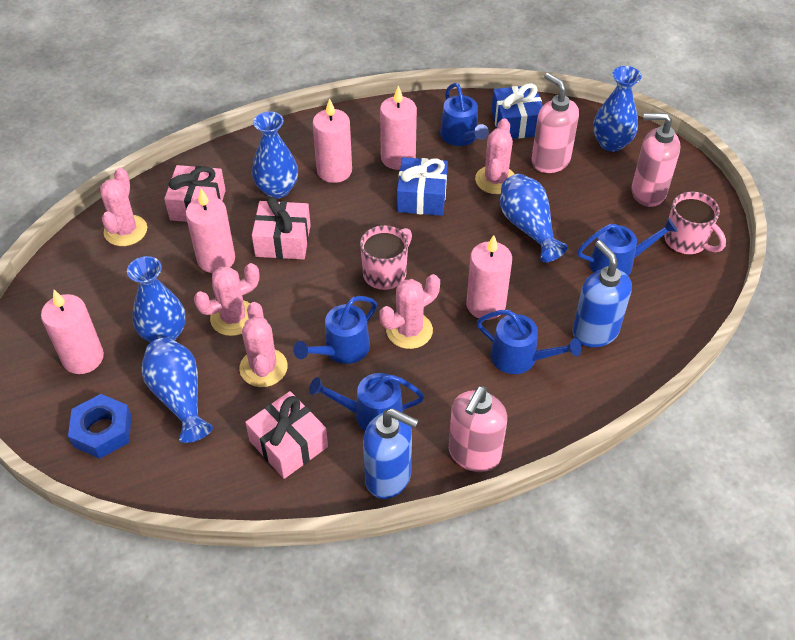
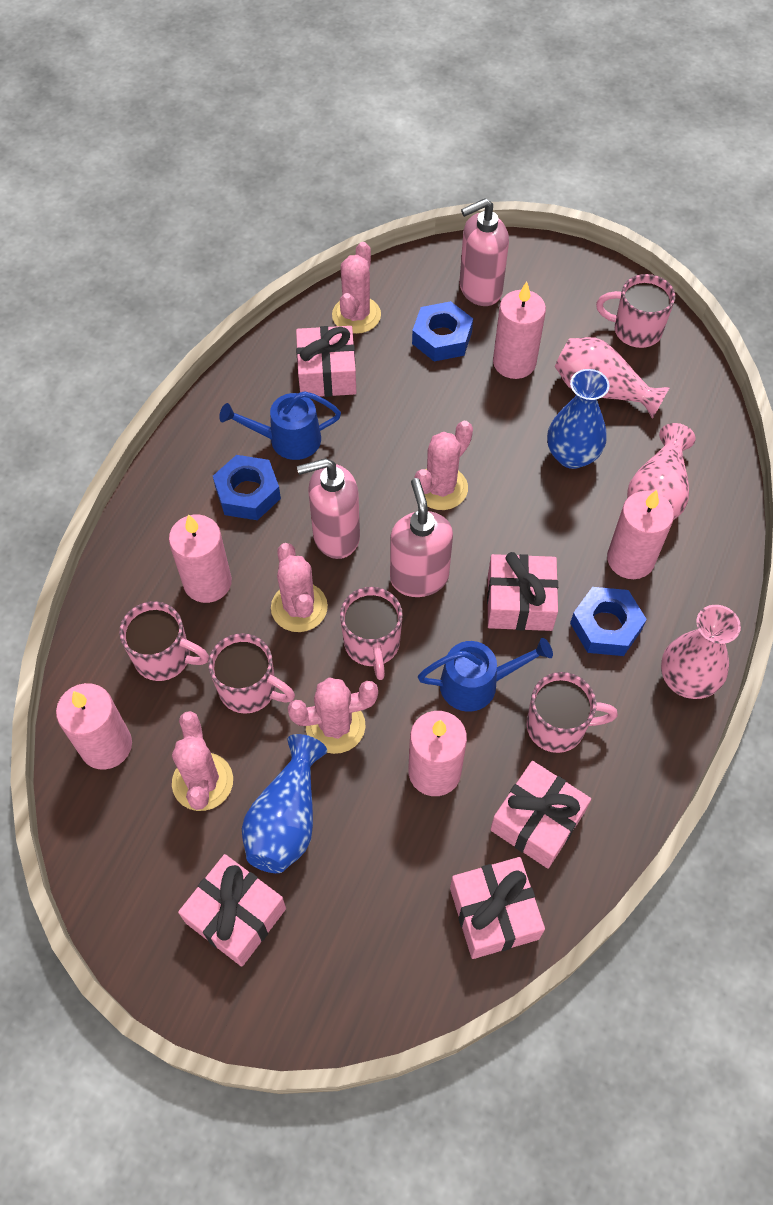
blue gift: [397,157,448,216] [491,83,543,139] = 2 -> none = 0
blue nut: [68,394,132,459] = 1 -> [213,455,281,520] [412,301,473,361] [570,587,647,656] = 3
blue soap dispenser: [363,408,419,499] [572,240,632,347] = 2 -> none = 0
blue vase: [127,256,186,342] [141,337,213,443] [252,111,298,198] [500,174,568,263] [593,66,642,152] = 5 -> [242,734,327,873] [547,369,609,469] = 2
blue watering can: [293,296,377,364] [309,373,424,431] [440,83,489,146] [476,310,581,374] [577,218,678,276] = 5 -> [219,391,341,460] [418,638,553,712] = 2
pink gift: [164,165,226,222] [245,391,328,479] [252,196,311,259] = 3 -> [178,854,286,967] [296,326,356,397] [450,857,545,959] [487,552,558,631] [490,761,591,869] = 5
pink mug: [360,225,412,290] [664,191,726,254] = 2 -> [119,601,209,681] [208,633,295,714] [340,587,403,680] [527,672,618,753] [596,274,675,348] = 5
pink vase: none = 0 -> [555,337,670,419] [627,423,696,520] [661,605,741,699] = 3

